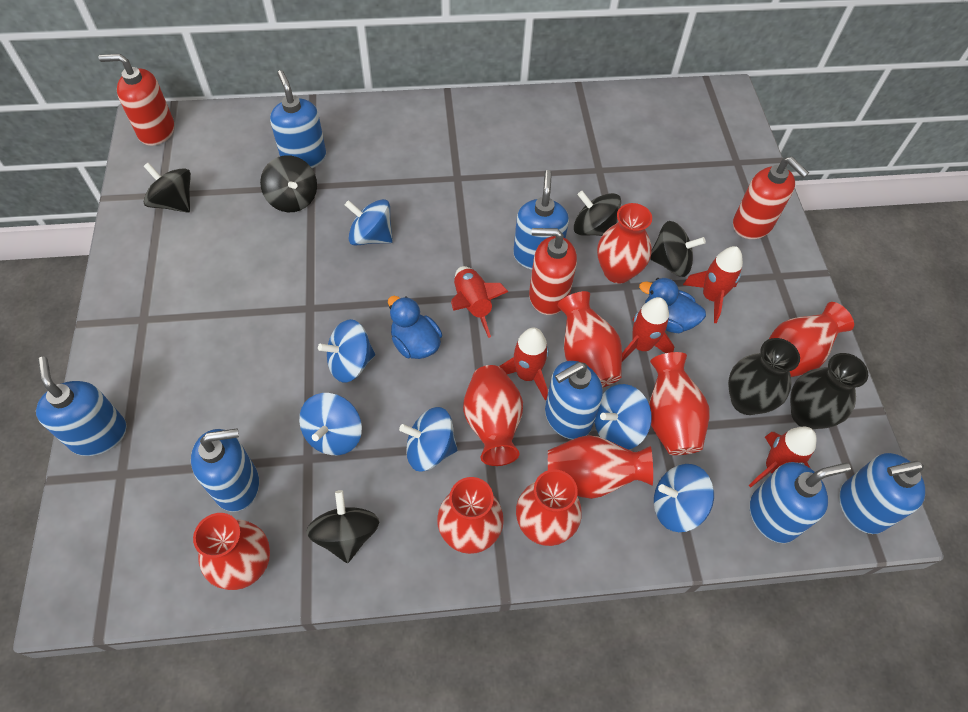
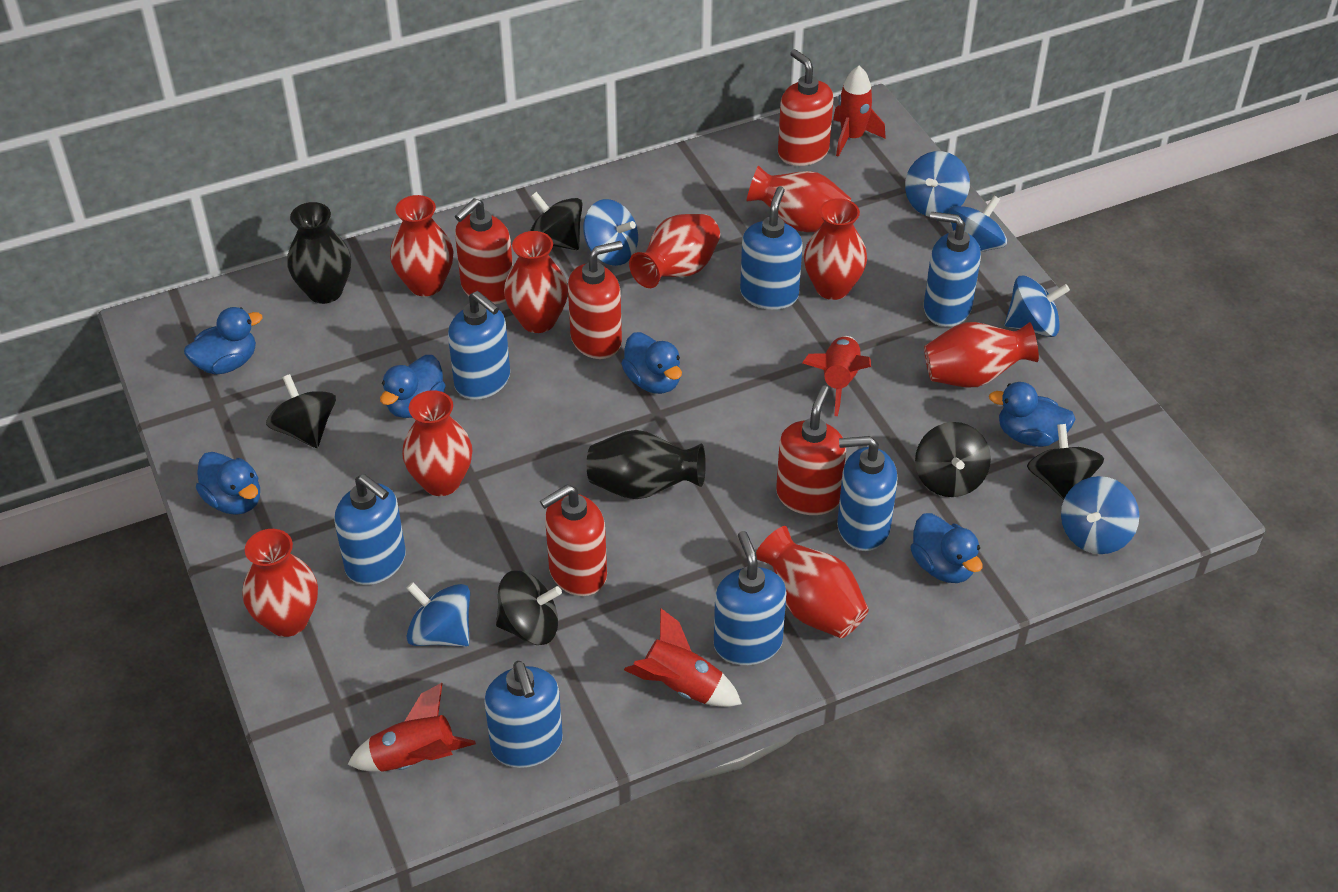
blue duck: [388,296,442,359] [639,278,706,333] = 2 -> [184,307,263,375] [196,452,260,515] [380,355,445,418] [621,332,682,394] [910,513,982,583] [989,382,1076,447] = 6
red rocket: [451,266,509,338] [499,328,549,400] [622,297,675,361] [683,246,743,323] [749,427,817,488] = 5 -> [348,683,476,772] [624,608,742,707] [802,336,871,416] [833,66,886,157] = 4
red soap dispenser: [99,54,174,146] [529,228,577,315] [733,157,809,239] = 3 -> [455,198,513,304] [540,485,607,596] [568,241,623,359] [776,385,846,515] [778,49,834,166] = 5

